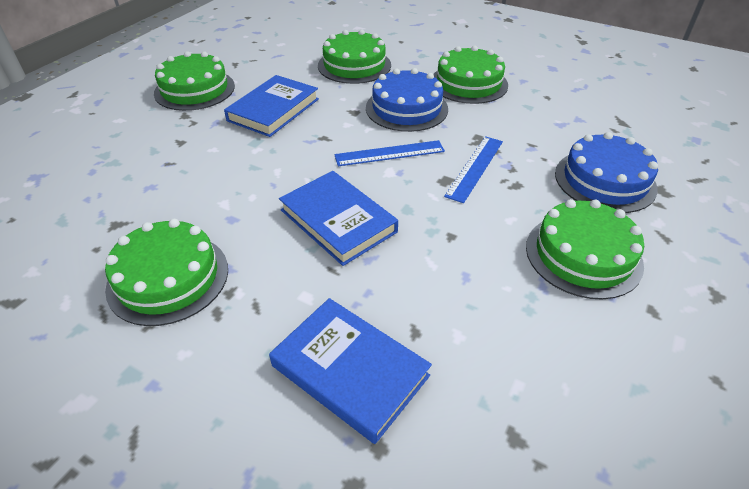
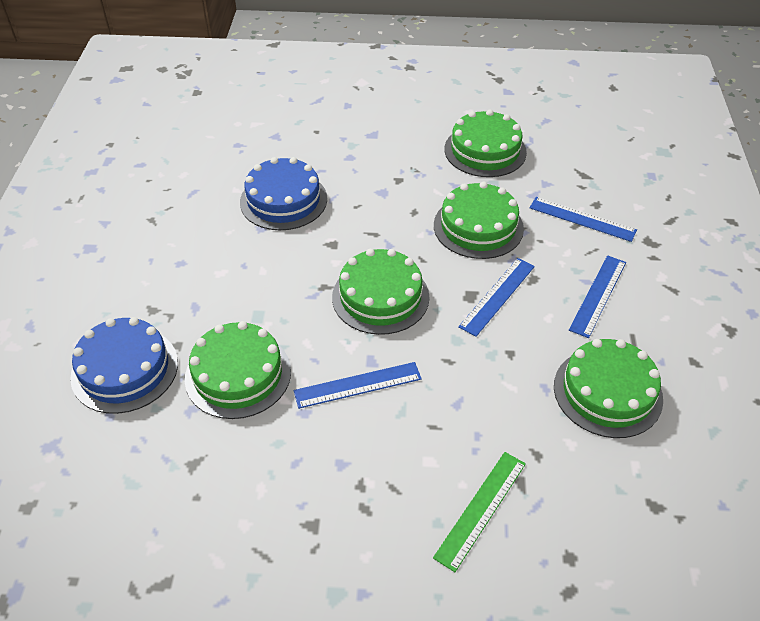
blue book: [224,75,319,137] [269,298,432,444] [279,171,398,266] = 3 -> none = 0
blue ruler: [334,140,445,166] [444,136,503,203] = 2 -> [294,362,422,409] [458,258,535,337] [530,197,637,242] [569,255,626,338] = 4
green ruler: none = 0 -> [433,452,526,572] = 1

